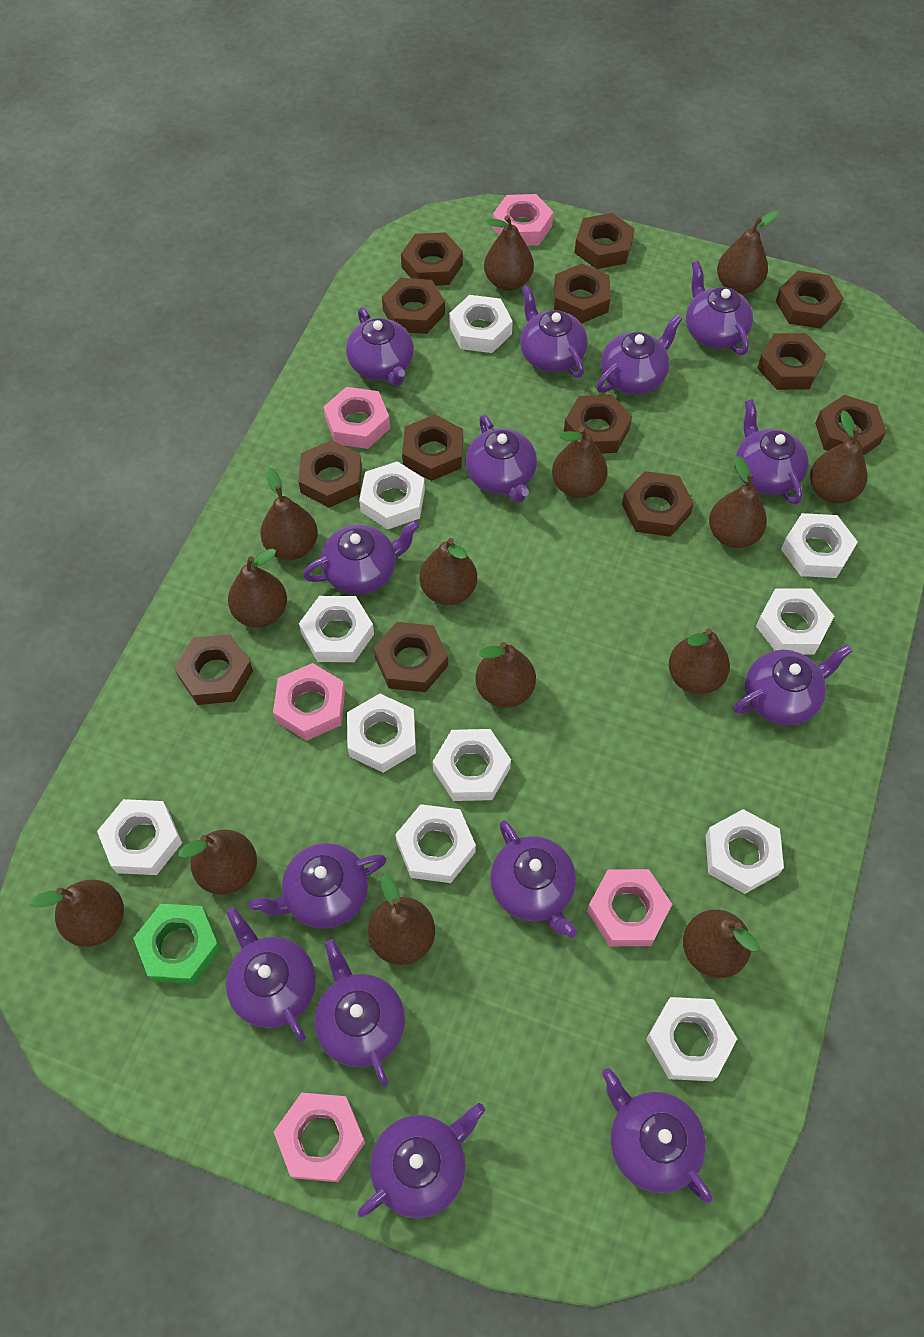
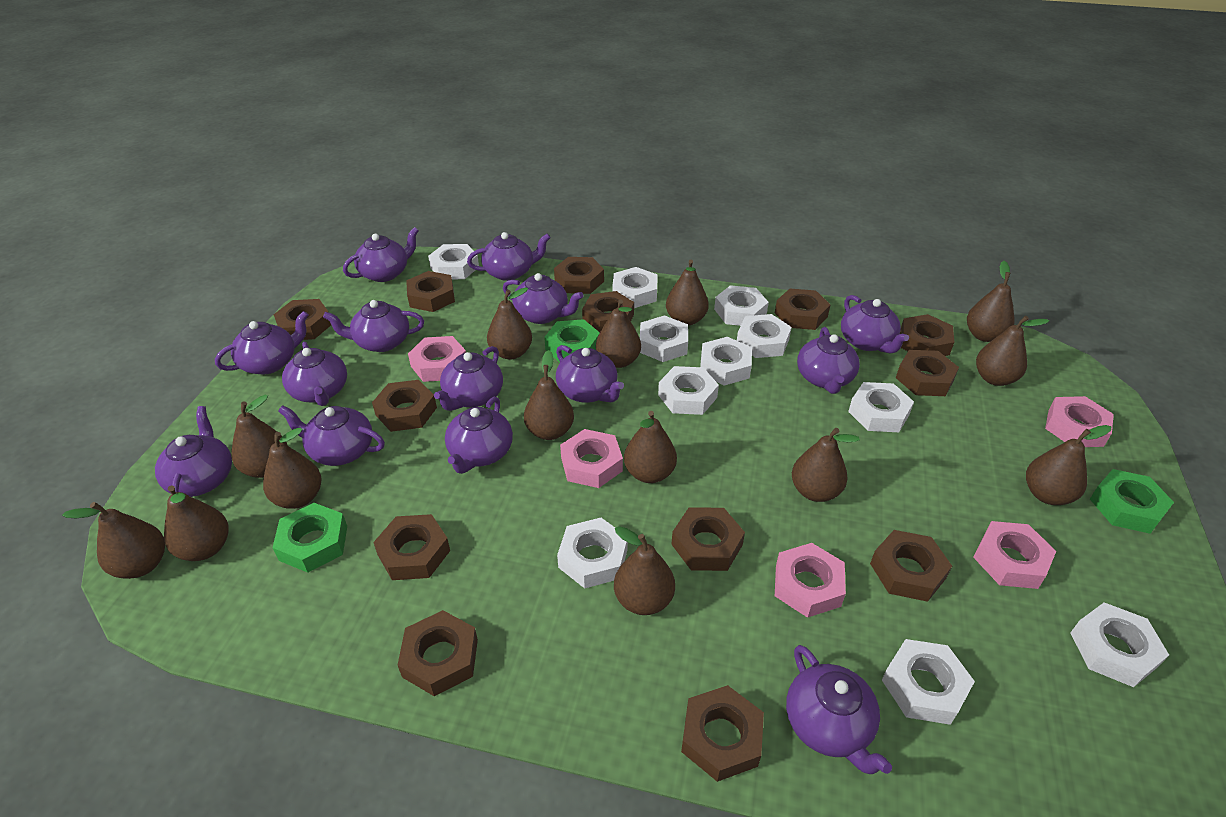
green nut: [133,904,221,984] = 1 -> [272,503,347,573] [544,319,600,363] [1090,469,1174,534] = 3

